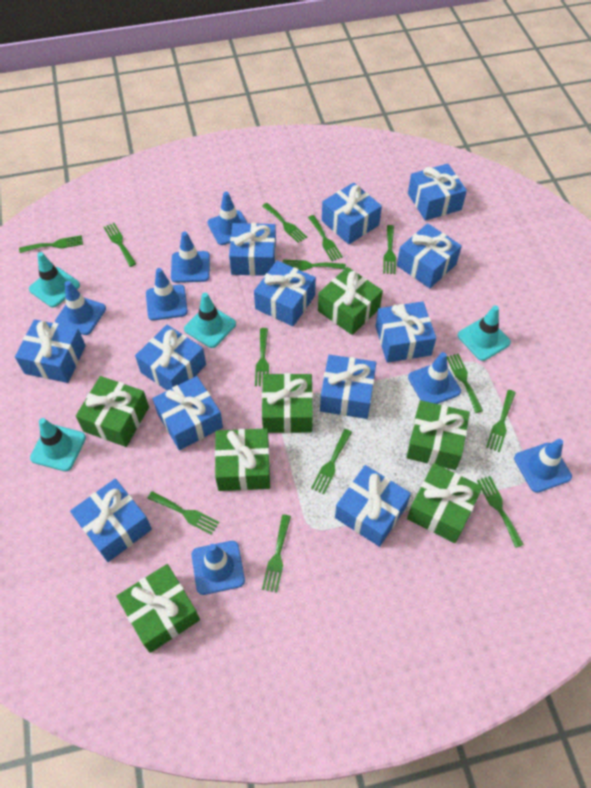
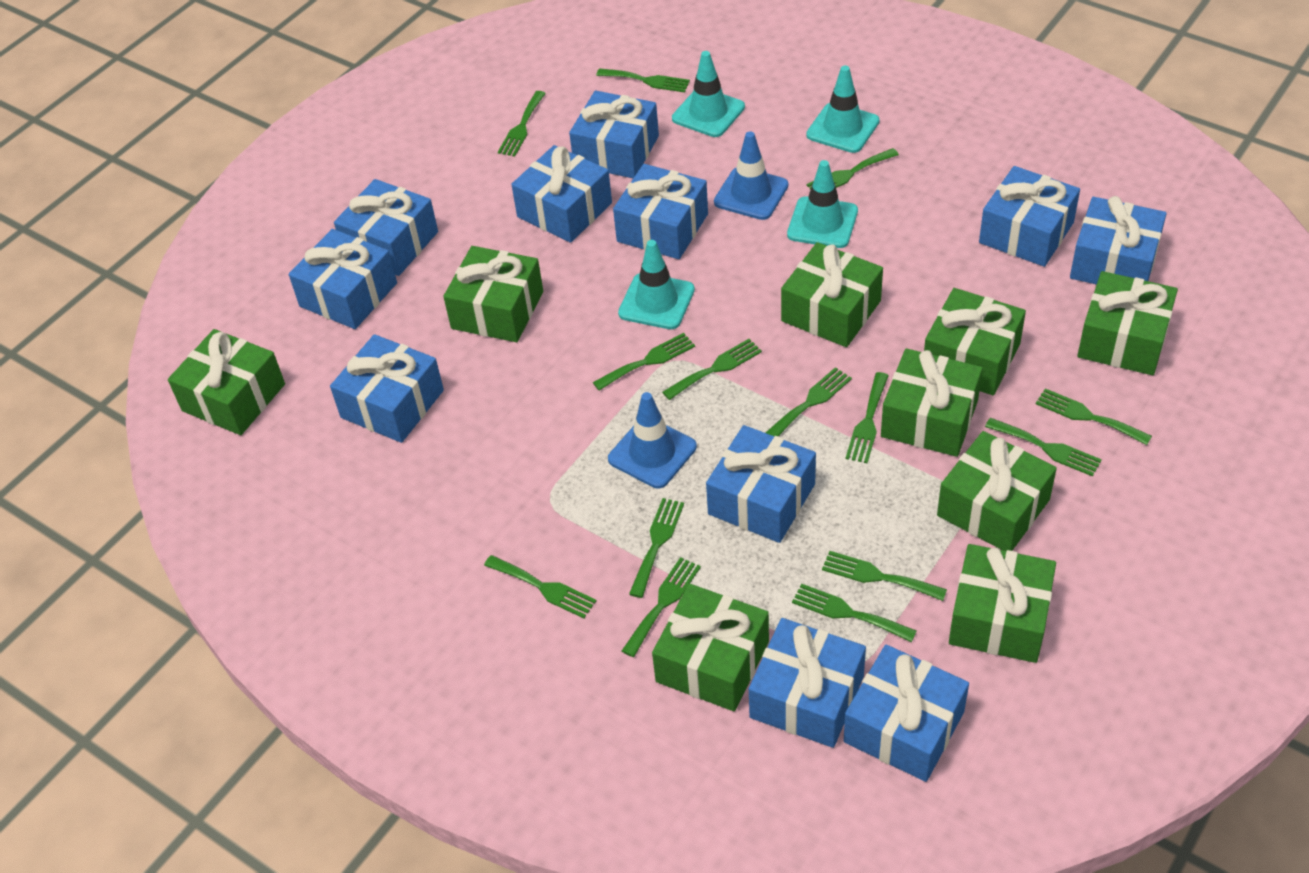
blue gift: [15,319,86,383] [70,479,152,562] [135,325,206,390] [153,376,223,450] [229,223,276,276] [254,260,316,326] [320,355,376,419] [322,183,382,244] [335,465,411,547] [376,301,436,363] [397,223,462,288] [408,164,467,221] = 12 -> [289,229,397,329] [330,334,444,443] [334,179,438,276] [511,145,612,243] [569,91,659,178] [613,164,708,259] [706,425,816,543] [749,618,866,748] [843,645,969,782] [979,166,1080,267] [1070,196,1167,285] = 11
blue traffic cone: [55,281,106,335] [146,268,188,321] [171,232,210,283] [192,541,245,595] [208,192,247,245] [408,352,461,404] [514,439,572,493] = 7 -> [608,392,697,488] [714,131,788,220] = 2
green fork: [19,235,83,253] [104,223,136,267] [147,491,219,535] [255,328,269,386] [262,203,307,243] [262,514,291,593] [283,260,346,271] [308,215,343,261] [311,429,352,494] [383,225,396,274] [447,353,483,413] [477,476,524,548] [486,390,516,452] = 13 -> [484,555,596,618] [498,91,546,157] [593,333,695,391] [596,68,690,92] [622,557,701,657] [629,498,684,598] [662,339,762,400] [765,367,852,436] [792,584,917,642] [807,148,899,190] [822,551,947,601] [846,372,889,463] [985,418,1102,476] [1036,388,1152,445] = 14
green gift: [76,376,149,447] [117,564,200,653] [215,428,270,491] [262,373,313,433] [318,267,383,335] [406,400,470,470] [407,463,482,543] = 7 -> [168,329,285,435] [443,246,543,342] [652,584,769,711] [781,242,883,347] [881,348,983,457] [924,288,1026,395] [937,431,1057,551] [949,544,1056,663] [1077,271,1178,375] = 9

